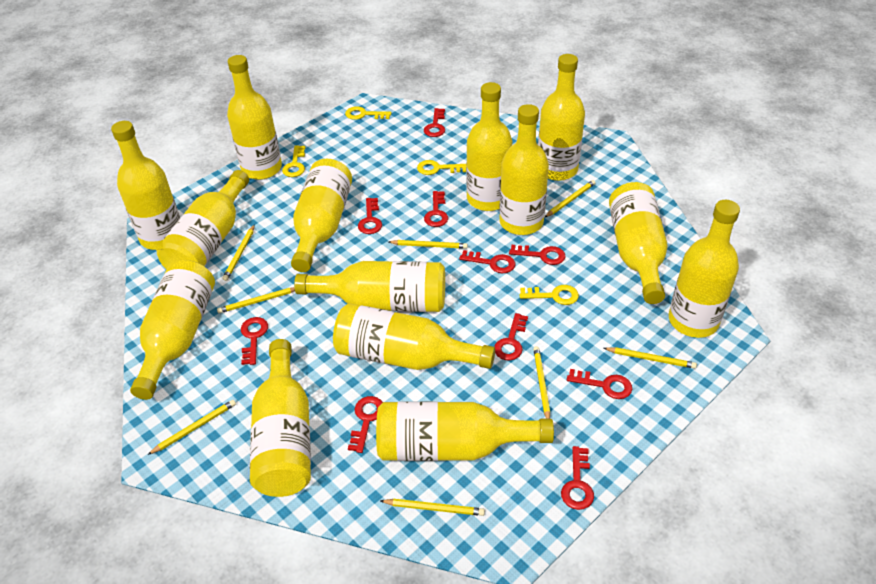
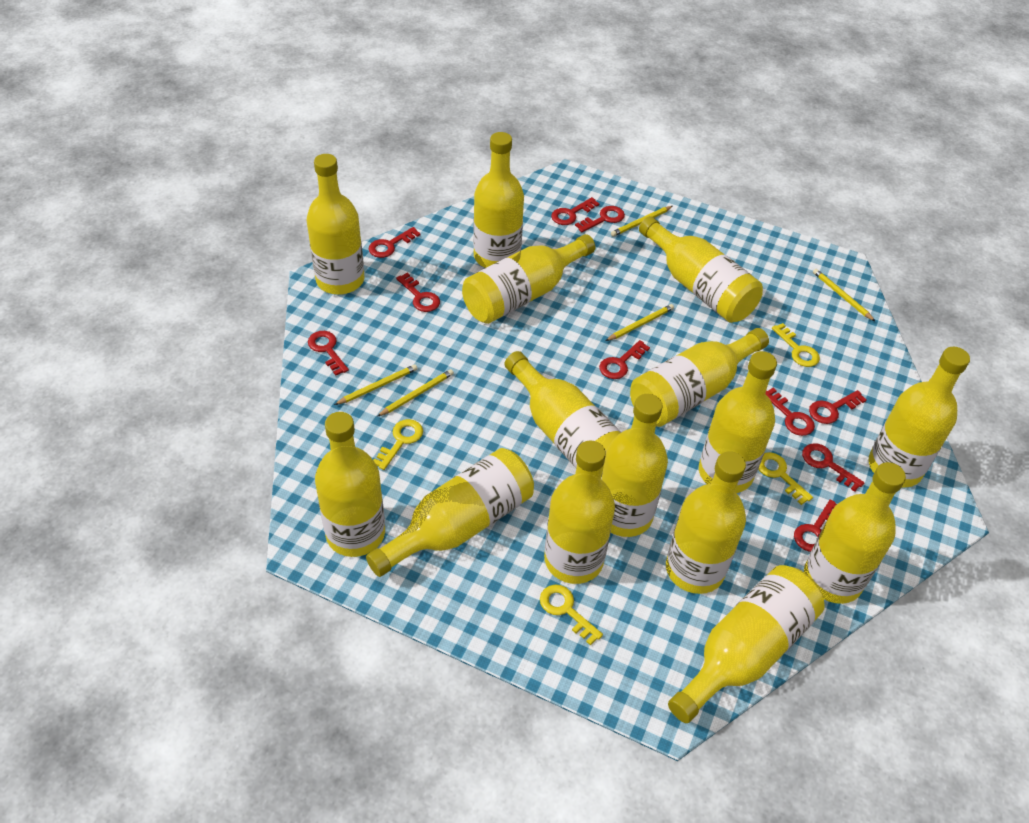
yellow bottle: [111,121,180,250] [130,260,215,400] [157,170,249,270] [227,55,282,180] [250,339,311,497] [291,159,352,272] [294,261,445,312] [333,303,495,370] [376,401,554,461] [466,82,512,211] [499,104,549,235] [538,54,585,181] [609,182,668,304] [669,200,740,338] = 14 -> [307,154,364,295] [315,412,385,557] [366,448,534,577] [462,234,595,324] [473,132,524,268] [504,351,621,479] [544,440,615,584] [601,394,668,537] [630,328,769,427] [639,216,763,323] [666,451,746,594] [668,565,825,723] [699,351,777,493] [804,462,906,604] [869,347,970,488] = 15
yellow pencil: [147,400,236,455] [217,287,295,313] [223,224,255,281] [381,499,485,516] [389,240,468,249] [533,346,550,419] [544,180,596,218] [604,347,697,369] = 8 -> [334,364,418,405] [377,369,454,417] [606,304,674,341] [611,206,673,237] [813,269,875,321] = 5

